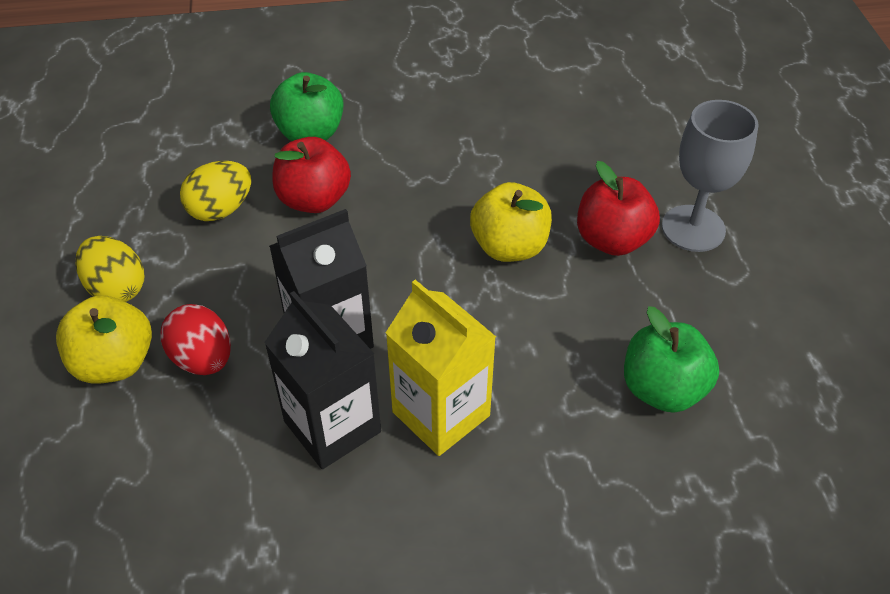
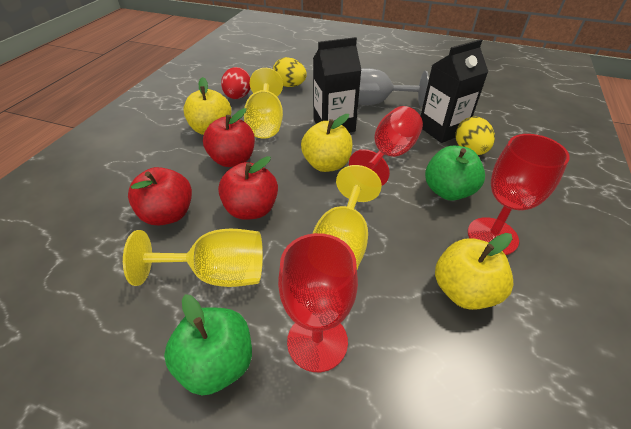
red apple: [272,137,351,213] [577,161,660,256] = 2 -> [128,167,192,226] [203,108,255,167] [218,156,278,220] = 3
red goblet: none = 0 -> [278,233,358,372] [349,106,423,186] [468,134,570,255] = 3
yellow apple: [56,295,152,384] [470,182,552,262] = 2 -> [183,77,231,135] [301,114,353,172] [435,233,513,310] = 3
yellow carton: [386,280,496,456] = 1 -> none = 0
yellow goblet: none = 0 -> [123,229,263,287] [244,68,283,139] [312,165,382,269] = 3

